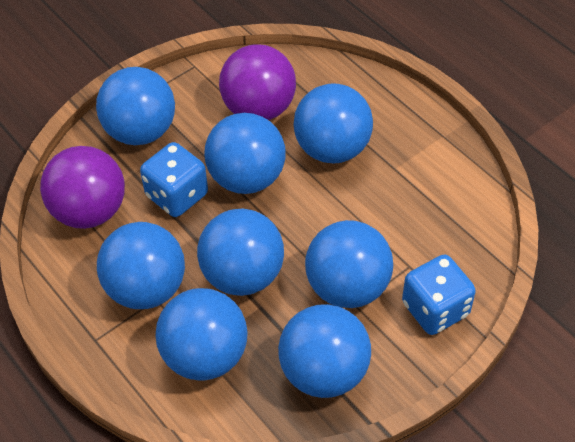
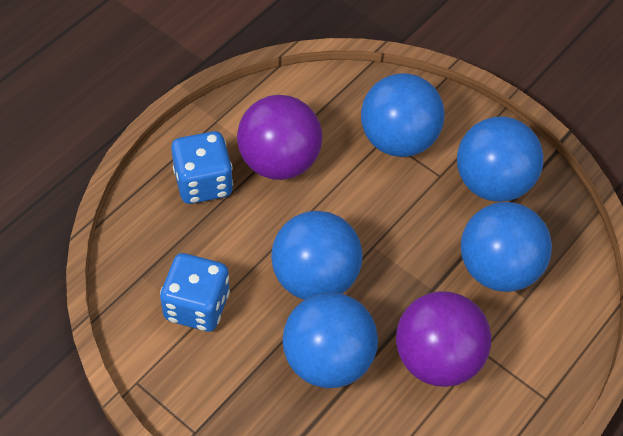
blue ball: [96,67,175,145] [97,222,185,309] [156,288,248,381] [197,209,284,296] [204,113,286,194] [278,304,371,398] [293,83,373,163] [305,220,393,308] = 8 -> [271,211,363,300] [282,292,378,388] [361,73,445,157] [457,116,543,202] [461,202,552,292] = 5

